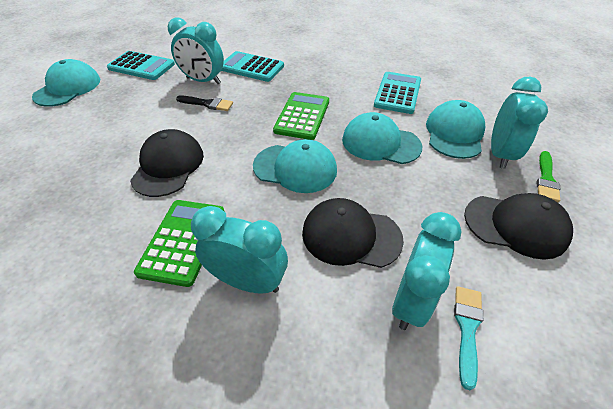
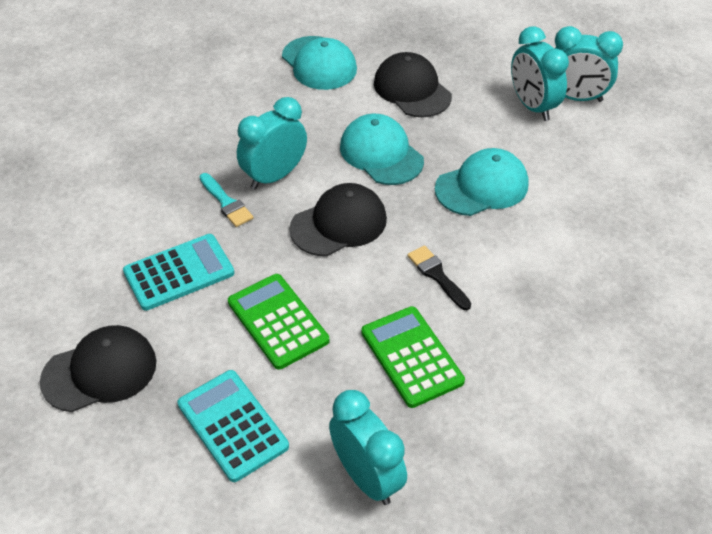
green brush: [537,151,560,202] = 1 -> none = 0
turquoise calculator: [107,51,175,80] [221,51,284,82] [374,72,421,114] = 3 -> [123,234,234,311] [177,370,289,482] = 2
turquoise cap: [32,59,100,107] [253,139,337,193] [342,112,422,164] [426,100,485,159] = 4 -> [282,36,357,90] [340,114,424,185] [435,148,528,216] = 3

